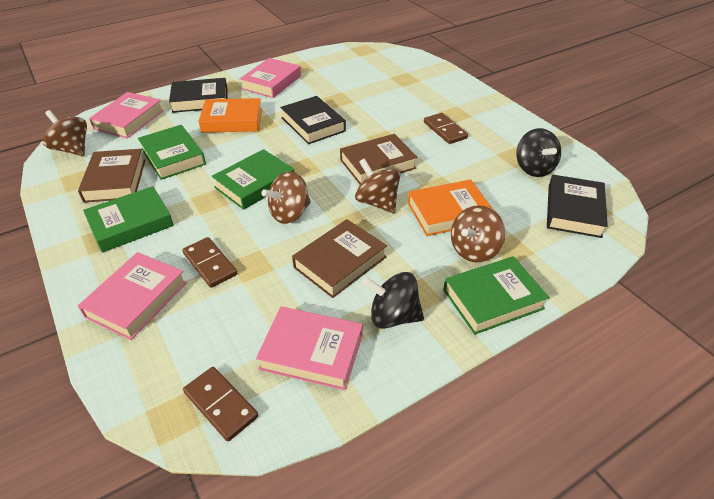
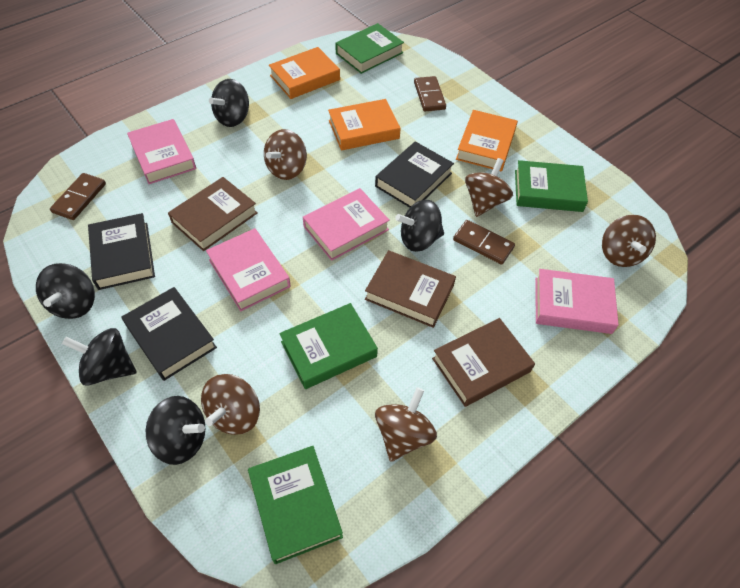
black spinning top: [362,272,424,329] [516,128,561,177] = 2 -> [36,263,95,319] [62,328,137,386] [146,396,205,465] [209,79,249,127] [395,199,444,252] = 5
brown spinning top: [43,110,87,156] [261,171,311,224] [355,158,400,213] [451,205,505,262] = 4 -> [201,374,260,435] [264,129,307,180] [375,387,437,462] [465,158,513,217] [602,215,656,267] = 5
orange book: [198,98,262,133] [408,180,493,236] = 2 -> [269,47,340,99] [328,99,401,151] [456,110,518,171] = 3

